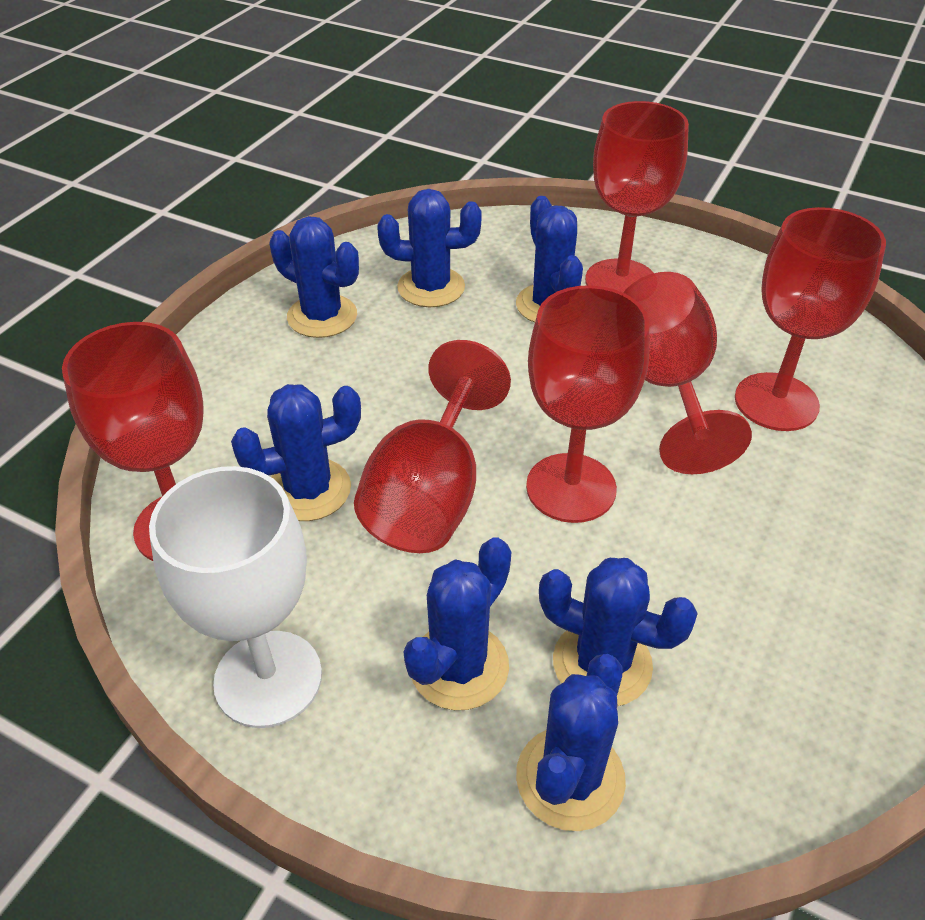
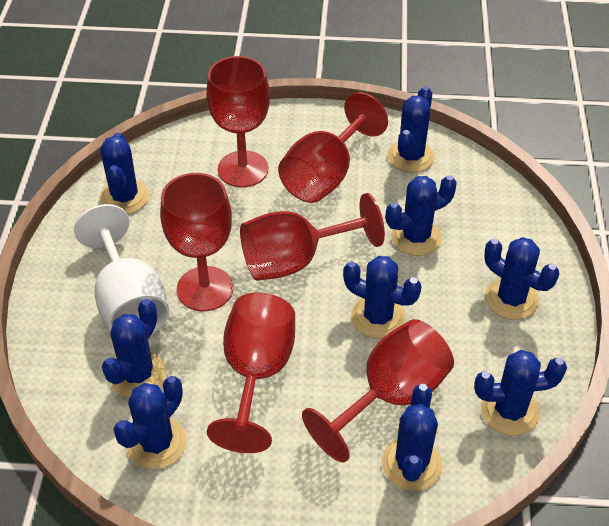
blue cactus: [231,384,361,521] [269,216,359,338] [377,189,482,307] [404,537,511,710] [516,196,583,323] [516,654,626,831] [539,558,698,706] = 7 -> [100,133,149,214] [102,299,167,398] [113,376,186,469] [343,256,422,339] [382,384,443,491] [386,175,457,256] [388,86,435,172] [474,350,567,436] [484,237,559,320] = 9

